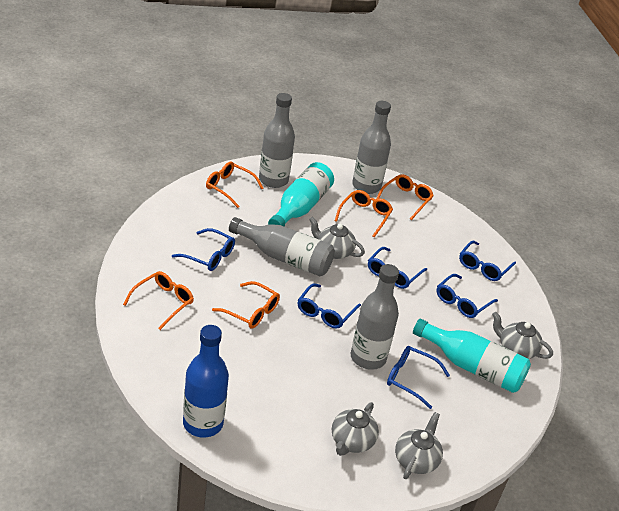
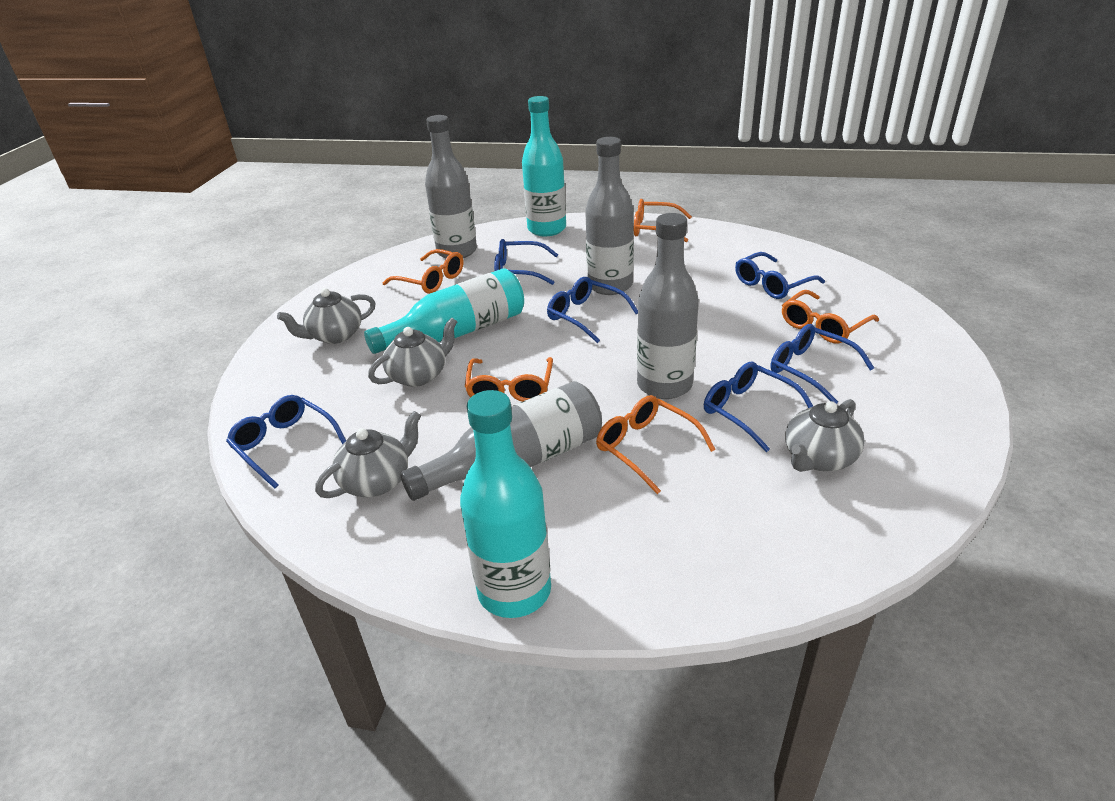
blue bottle: [183,325,229,438] = 1 -> none = 0
turquoise bottle: [268,162,334,226] [413,319,531,393] = 2 -> [364,268,524,354] [460,390,551,618] [522,96,566,236] = 3

